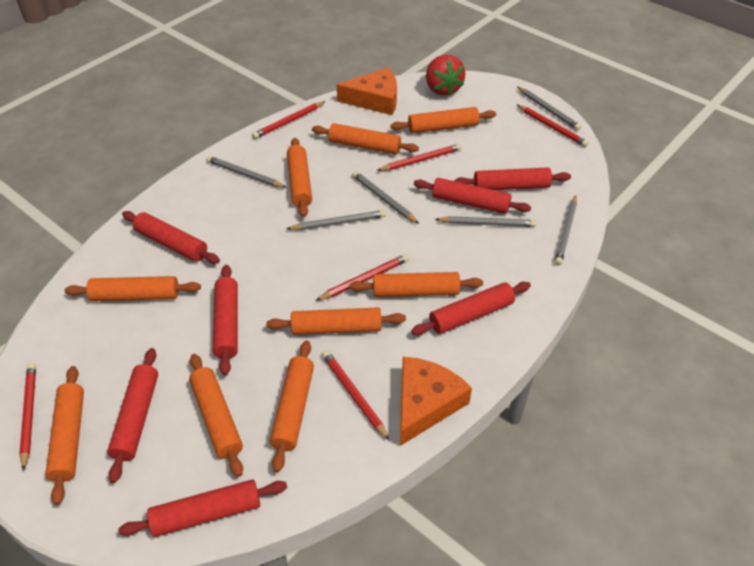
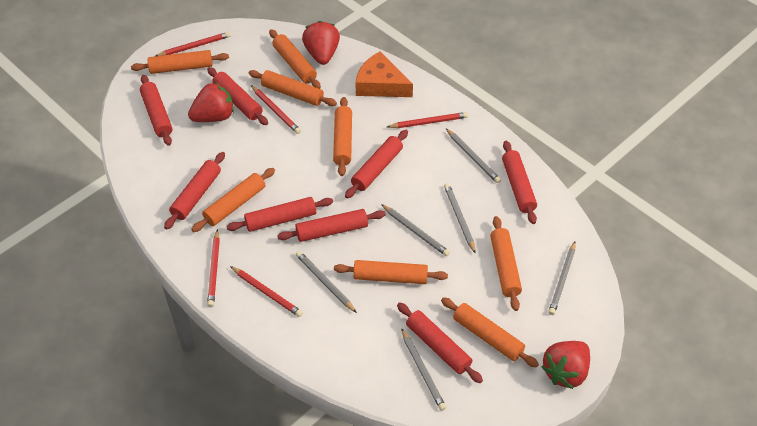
orange cheese: [337,68,397,115] [400,357,472,446] = 2 -> [356,51,413,97] = 1
orange rolling pin: [45,366,84,505] [65,276,201,301] [189,354,243,477] [266,307,406,335] [270,340,314,472] [287,138,312,217] [312,123,419,155] [350,272,483,297] [390,107,496,133] = 9 -> [131,50,229,74] [191,168,275,232] [248,70,337,106] [269,29,321,89] [333,97,352,176] [334,260,448,284] [441,297,539,368] [490,216,522,311] = 8
red pencil: [19,363,36,471] [252,102,325,139] [315,254,409,301] [322,350,390,441] [377,144,462,171] [517,105,589,147] = 6 -> [156,32,230,56] [207,229,220,307] [230,266,303,317] [251,85,301,134] [387,112,468,128] = 5
red rolling pin: [107,348,158,483] [118,479,287,537] [122,211,220,264] [213,265,238,375] [411,282,531,335] [414,178,531,214] [454,167,571,190] = 7 -> [140,75,173,146] [164,152,225,229] [207,67,268,125] [226,197,333,232] [277,209,385,242] [345,130,408,198] [397,302,483,383] [502,141,537,224] = 8
red strawberry: [426,55,465,96] = 1 -> [188,82,234,122] [302,21,340,65] [541,341,590,389] = 3

